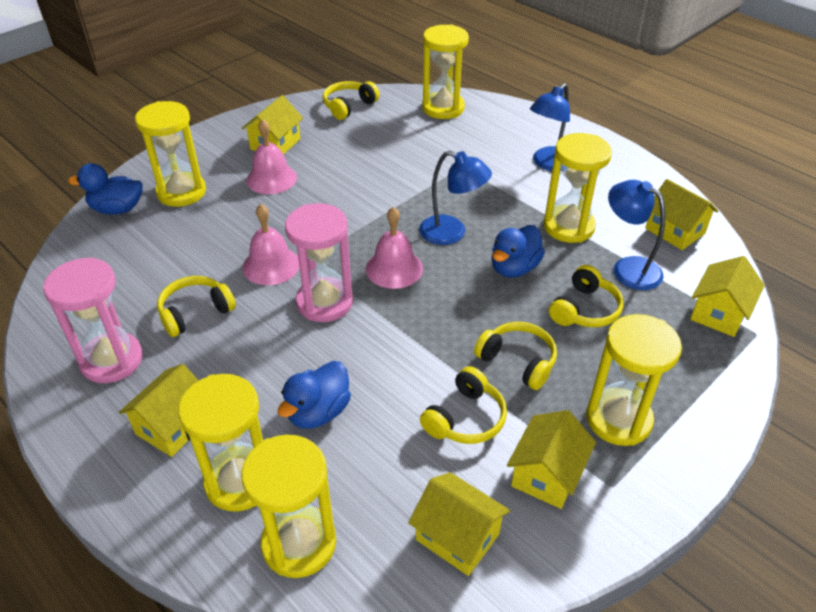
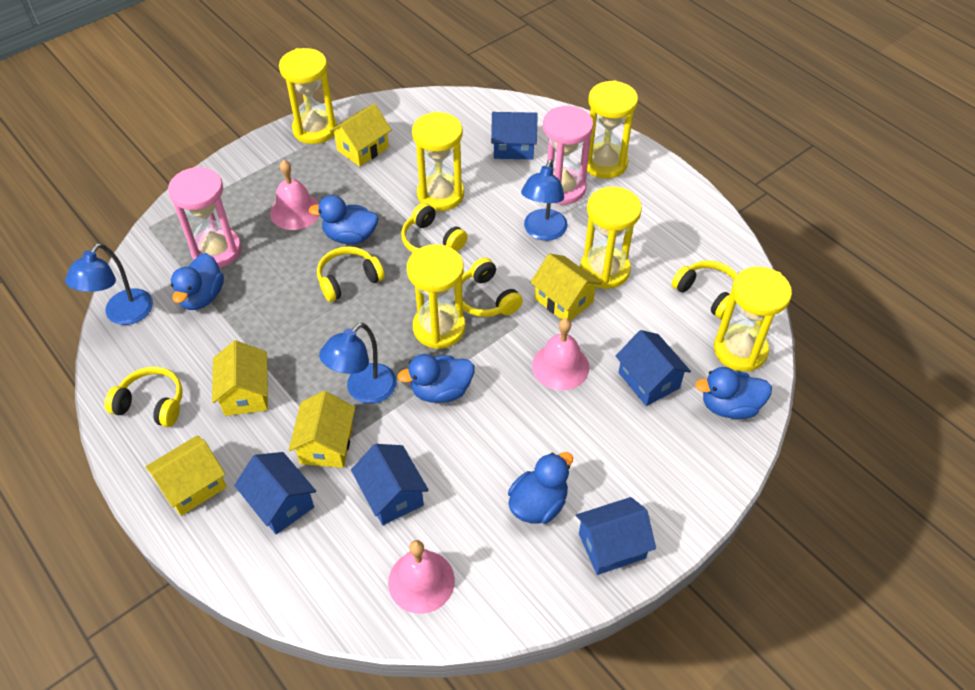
blue duck: [68,163,143,215] [278,361,351,429] [492,225,545,277] = 3 -> [171,253,224,310] [308,195,378,244] [397,354,474,403] [508,452,573,524] [695,367,772,419] = 5
blue house: none = 0 -> [234,452,316,535] [351,444,429,525] [491,112,538,159] [576,497,656,575] [616,330,691,406] = 5
yellow house: [119,364,199,457] [242,95,303,154] [408,472,510,576] [507,410,596,509] [645,179,718,250] [690,256,765,337] = 6 -> [145,435,227,516] [212,340,268,416] [289,391,355,468] [329,104,392,167] [530,253,601,321] = 5

